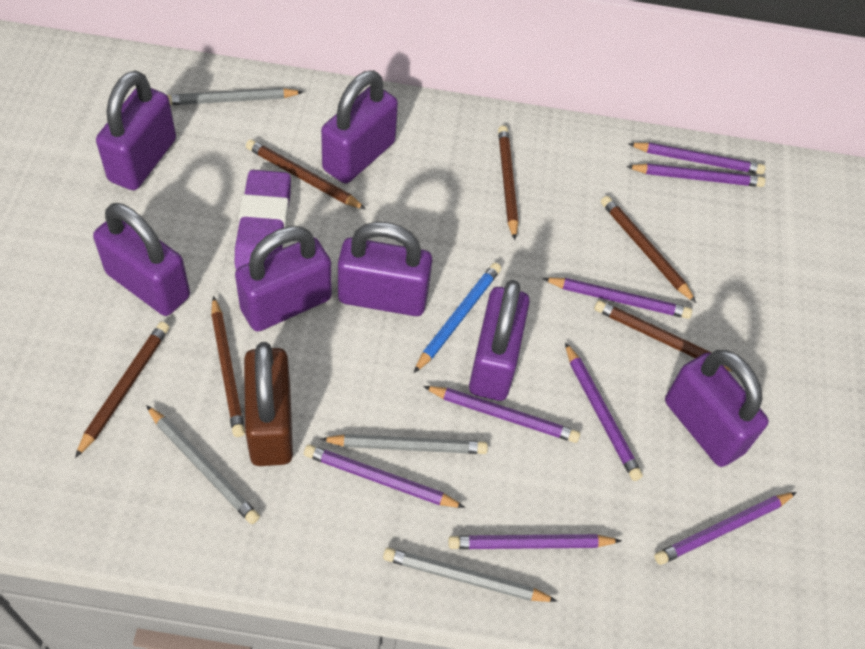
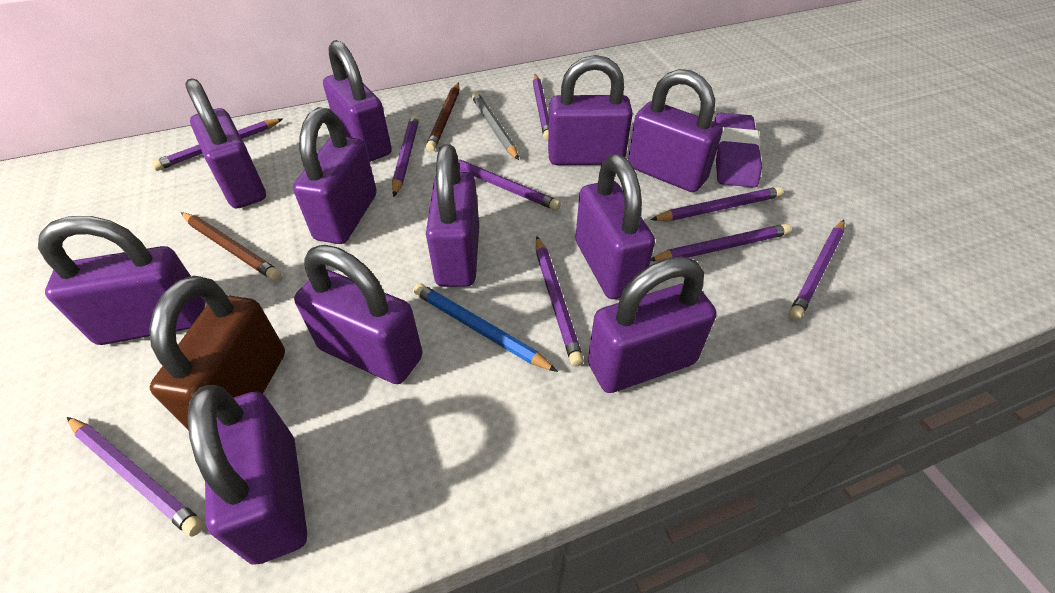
brown pencil: [75,322,169,458] [211,296,245,437] [246,139,366,210] [498,126,518,240] [594,300,733,372] [601,196,696,303] = 6 -> [181,212,281,280] [426,82,459,152] = 2
grey pencil: [146,405,260,524] [167,88,303,105] [320,434,488,454] [383,548,557,602] = 4 -> [472,92,519,160] = 1
purple padlock: [93,203,190,316] [96,71,176,190] [235,226,332,332] [321,70,398,184] [338,222,432,316] [469,280,530,401] [665,350,769,467] = 7 -> [38,216,205,345] [185,78,266,208] [187,385,307,565] [293,107,377,244] [294,245,423,384] [323,40,392,162] [426,144,479,287] [548,55,633,165] [576,154,655,299] [588,257,716,393] [628,69,723,192] = 11
purple pencil: [304,444,465,508] [423,386,580,443] [448,534,622,549] [542,278,692,319] [565,342,643,481] [626,163,765,187] [629,143,765,175] [654,492,797,565] = 8 -> [67,417,204,536] [151,118,283,171] [392,114,419,197] [458,159,561,211] [533,74,549,141] [536,236,584,367] [650,186,784,221] [651,224,792,261] [789,220,845,320] = 9

